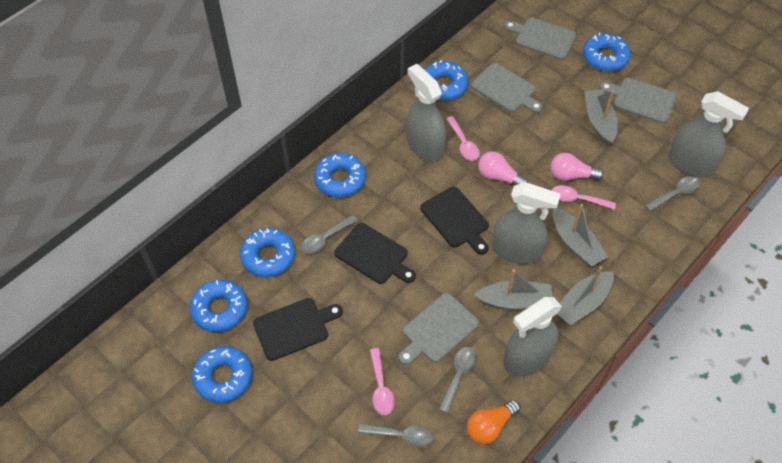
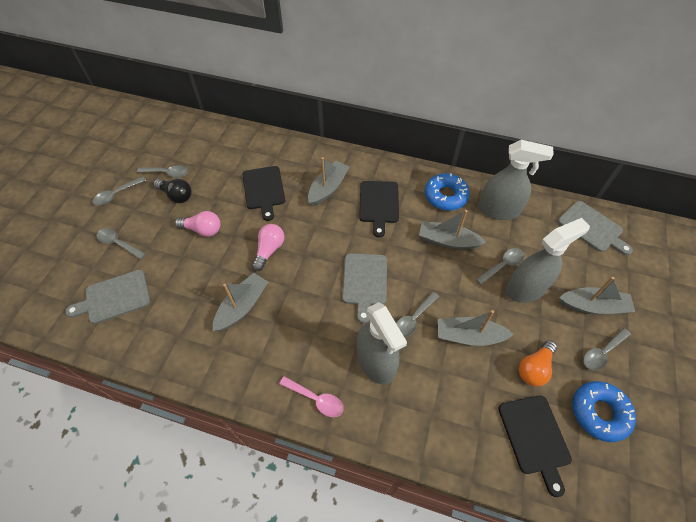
black light bulb: none = 0 -> [153,179,192,203] = 1
blue donut: [190,280,247,332] [192,346,252,403] [240,228,295,277] [314,153,366,198] [424,60,468,101] [583,33,631,71] = 6 -> [425,173,470,211] [572,381,636,442] = 2
grey boat: [474,269,553,310] [553,204,608,266] [557,266,614,325] [584,89,618,145] = 4 -> [213,273,268,331] [308,157,350,206] [419,210,486,250] [438,310,514,346] [559,277,635,314] = 5
grey cutting board: [398,293,479,365] [471,63,543,113] [504,18,577,60] [599,78,677,124] = 4 -> [65,270,150,324] [342,253,387,323] [558,201,633,255] = 3
grey spoon: [301,215,358,254] [358,423,434,448] [439,347,476,413] [645,177,701,211] = 4 -> [92,176,146,206] [96,228,146,260] [137,165,188,178] [396,292,439,338] [476,248,525,285] [583,328,631,370] = 6
grey spray bottle: [407,64,446,162] [492,182,561,264] [503,297,562,376] [668,91,749,177] = 4 -> [357,302,407,384] [478,140,554,220] [506,218,590,303] = 3
pink spoon: [370,348,395,415] [446,116,480,161] [552,185,616,210] = 3 -> [279,376,344,417] = 1

